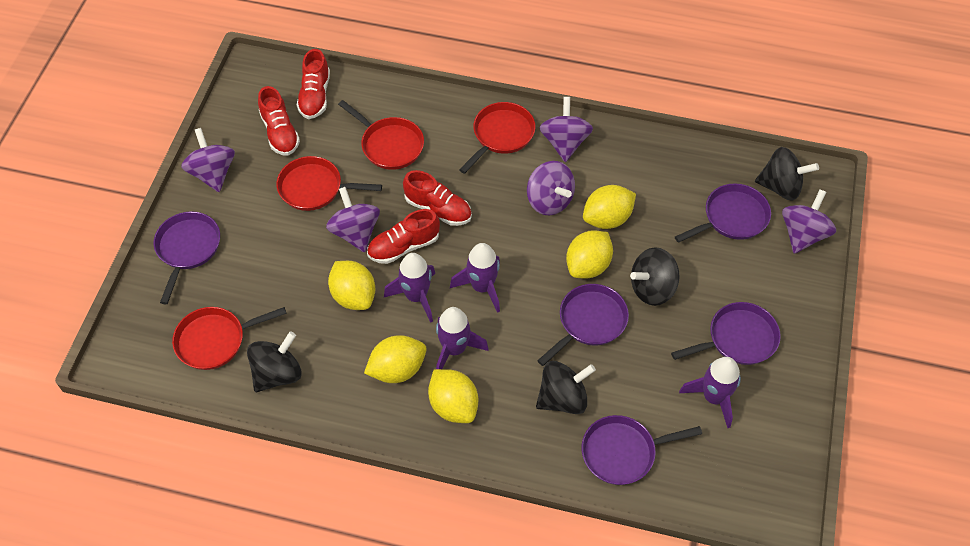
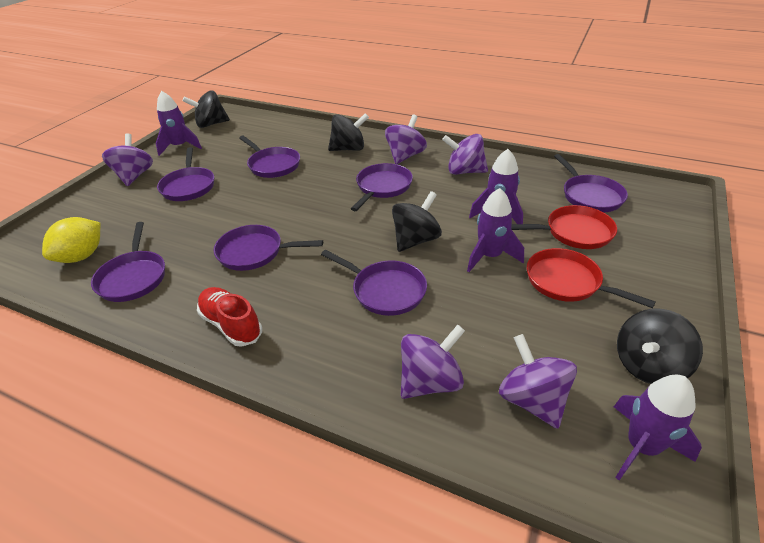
purple pan: [153,211,220,305] [537,284,629,366] [582,415,702,485] [671,302,781,365] [675,183,771,243] = 5 -> [91,222,165,302] [157,147,214,201] [213,225,323,271] [239,136,300,178] [321,250,427,316] [351,163,413,211] [554,154,628,212] = 7
red pan: [172,307,287,370] [276,156,382,211] [338,100,424,170] [459,102,535,174] = 4 -> [511,205,617,249] [527,248,656,308] = 2
red shoe: [258,86,300,156] [297,49,330,119] [367,209,440,264] [403,170,472,226] = 4 -> [197,287,262,347] = 1
yellow lemon: [328,261,375,310] [364,335,427,383] [428,369,478,423] [566,230,613,279] [583,185,636,229] = 5 -> [42,217,100,263] = 1

